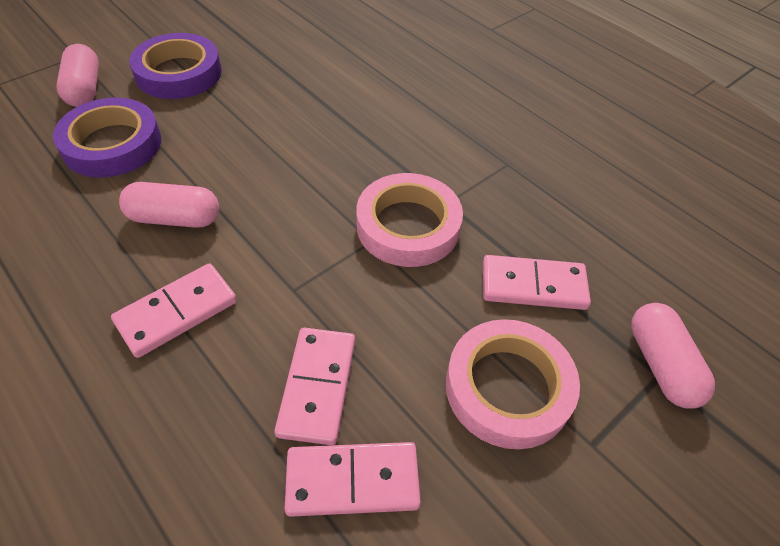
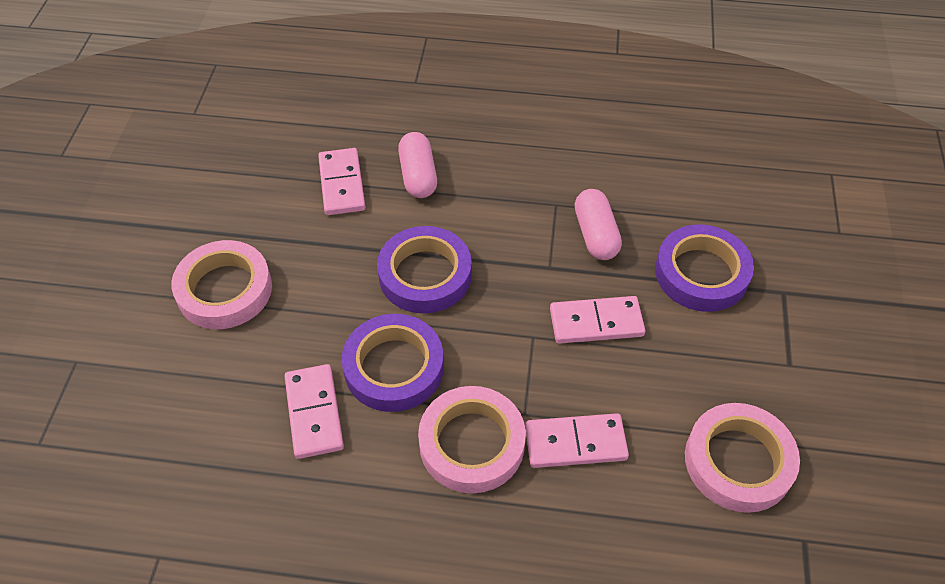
pink capsule: [56,44,99,107] [119,182,219,228] [631,303,715,409] = 3 -> [398,132,437,198] [575,189,622,260] = 2
pink tape: [356,173,463,267] [446,319,580,449] = 2 -> [171,240,272,329] [418,386,526,493] [685,403,800,513] = 3
purple tape: [53,98,161,177] [129,33,222,99] = 2 -> [342,314,444,412] [377,226,472,313] [655,224,754,312] = 3

